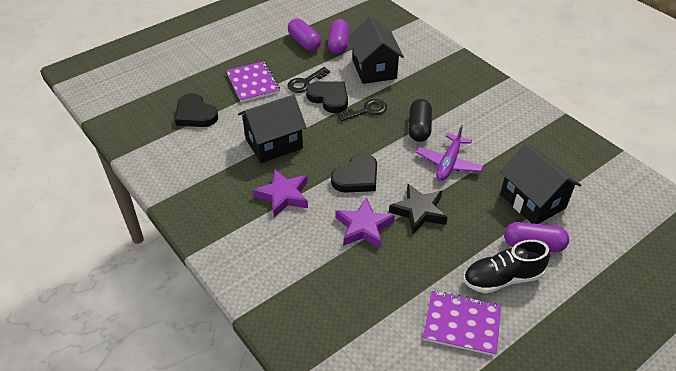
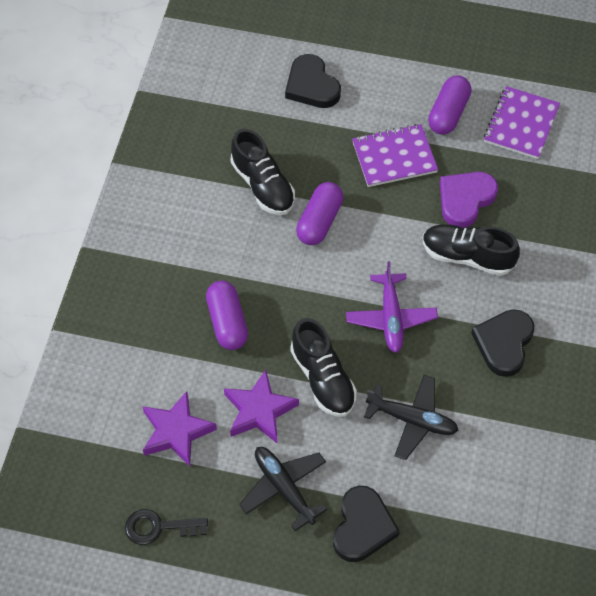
black capsule: [409,99,432,142] = 1 -> none = 0
black house: [238,95,307,163] [348,17,404,84] [500,143,581,224] = 3 -> none = 0
black key: [287,67,330,93] [337,99,387,121] = 2 -> [125,509,208,545] = 1
black plane: none = 0 -> [239,447,327,531] [364,375,459,460] = 2
black shoe: [463,240,550,294] = 1 -> [231,129,295,215] [290,318,357,417] [423,224,520,276] = 3
black star: [389,184,447,234] = 1 -> none = 0
purple heart: none = 0 -> [440,172,498,228] = 1

